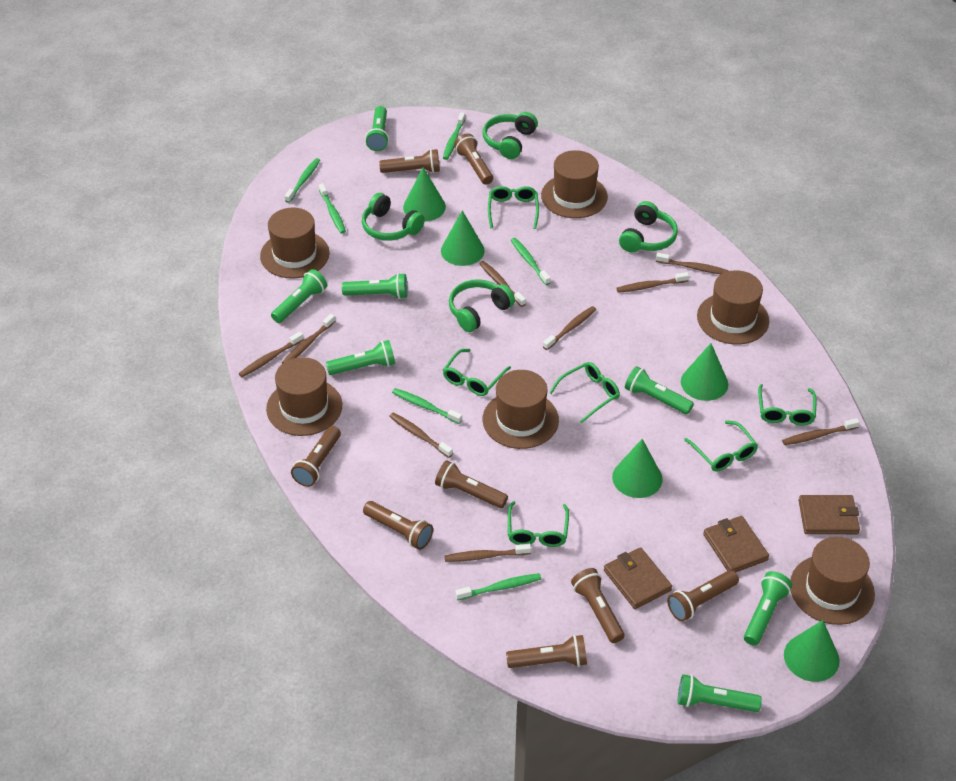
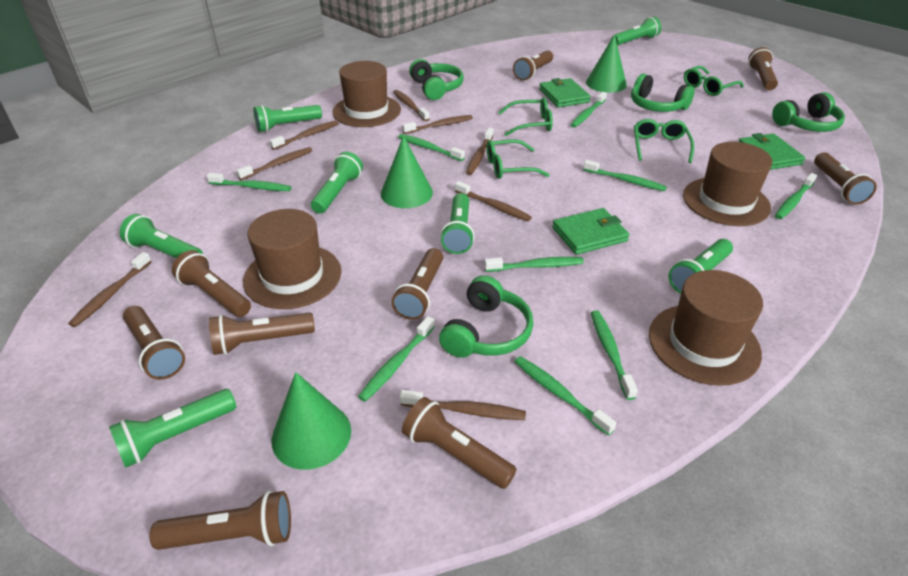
brown flashlight: [291,426,341,487] [363,501,433,550] [379,149,440,173] [435,460,508,508] [454,133,493,185] [506,635,587,668] [571,568,625,643] [667,570,739,622] = 8 -> [123,306,185,380] [150,491,291,550] [172,250,251,317] [209,313,315,355] [391,248,443,320] [402,397,517,489] [513,50,553,80] [748,47,778,90] [814,152,877,205] = 9
brown hat: [260,208,329,279] [266,357,342,436] [483,370,559,449] [541,150,608,218] [697,270,769,345] [790,537,875,625] = 6 -> [243,209,341,309] [332,61,401,127] [649,270,763,386] [683,142,772,226] = 4
brown toothbrush: [239,332,304,377] [282,314,336,364] [389,413,453,458] [444,544,531,562] [479,261,526,307] [543,306,596,350] [616,272,689,293] [656,253,729,274] [782,418,860,445] = 9 -> [68,252,152,327] [236,147,312,180] [269,120,339,150] [393,90,430,121] [400,390,526,420] [402,115,473,134] [455,181,532,221] [466,128,493,175] = 8
brown wallet: [604,547,672,609] [703,516,769,572] [799,495,860,534] = 3 -> none = 0
green cone: [403,167,446,221] [441,210,485,266] [612,439,663,498] [681,343,728,401] [784,620,840,682] = 5 -> [272,372,351,470] [381,136,433,208] [586,34,627,93] = 3
green glasses: [443,349,511,396] [488,186,539,229] [508,501,569,547] [549,362,620,424] [684,420,758,472] [758,384,816,426] = 6 -> [487,139,549,179] [498,97,553,136] [634,119,694,163] [684,66,744,96] = 4
green toothbrush: [285,158,320,203] [319,183,346,234] [392,388,462,424] [443,112,465,160] [455,573,541,601] [511,238,551,285] = 6 -> [207,173,291,191] [358,316,435,402] [398,134,465,161] [484,257,584,272] [514,356,616,436] [571,92,607,128] [583,160,667,191] [591,310,638,400] [775,173,817,219] = 9
green wallet: none = 0 -> [539,78,591,108] [552,208,629,255] [739,133,805,170] = 3

